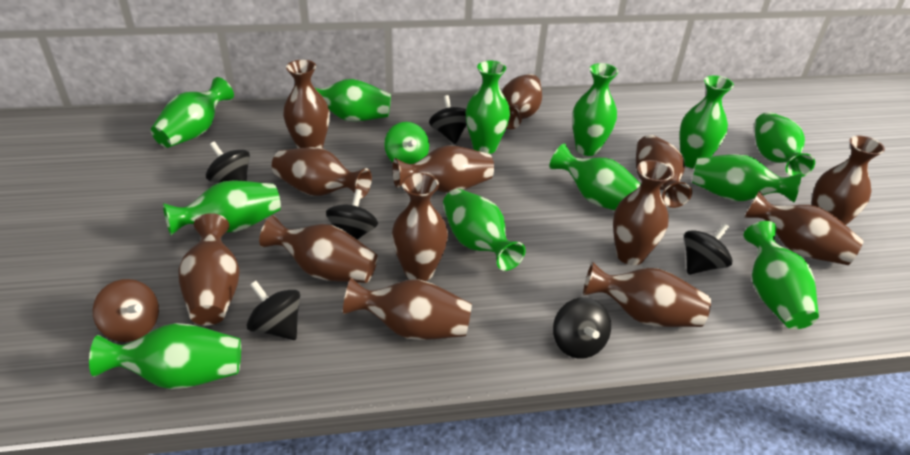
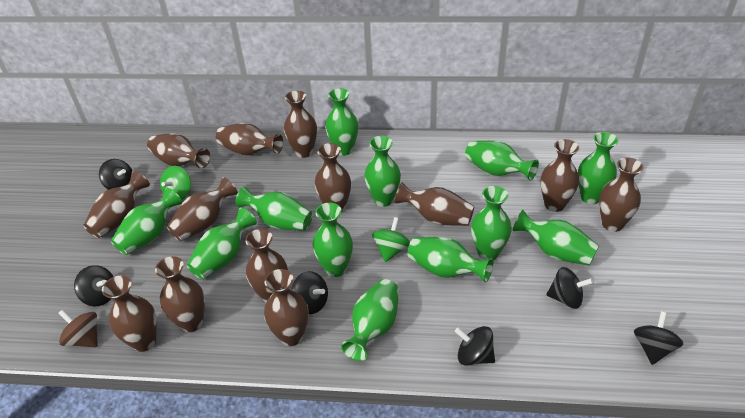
green spinning top: [384,122,429,164] = 1 -> [160,166,191,200] [372,217,410,262] = 2

